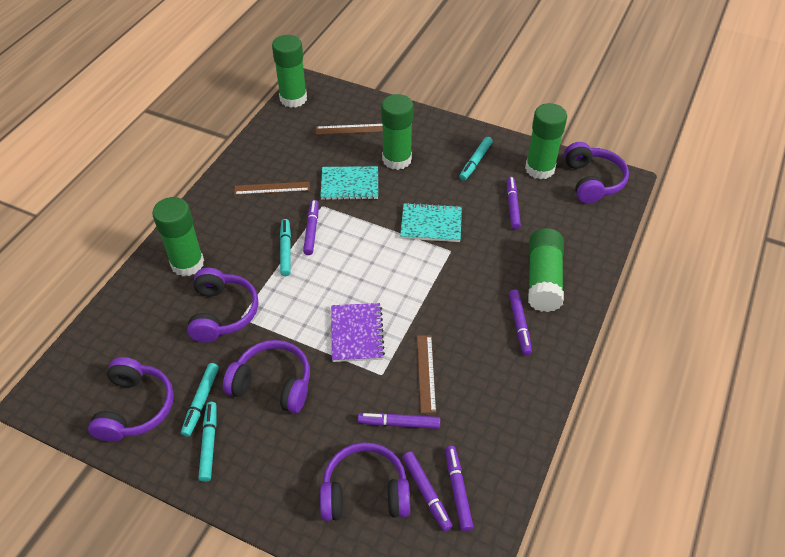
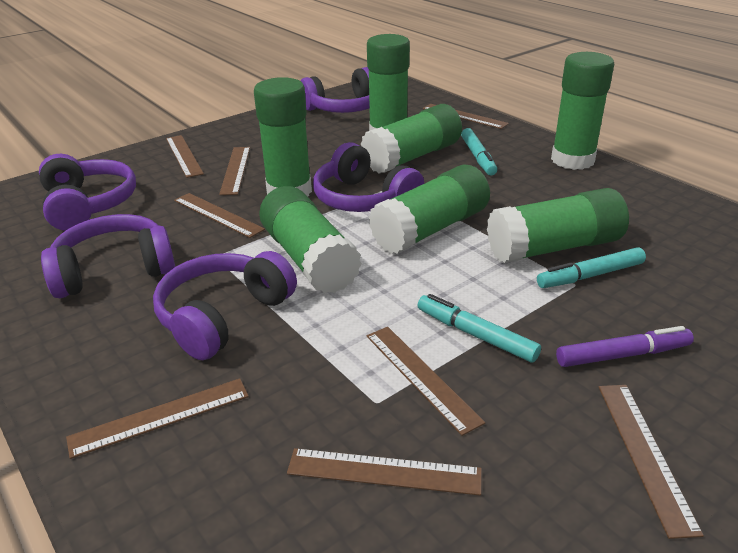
brown ruler: [234,182,310,195] [316,124,383,135] [417,335,436,413] = 3 -> [66,378,249,459] [166,135,204,178] [174,193,265,238] [219,147,250,195] [287,448,482,496] [367,327,485,436] [423,104,509,129] [599,385,704,539] = 8
green glue stick: [152,197,204,276] [272,35,307,108] [381,94,413,170] [525,103,567,180] [528,228,564,312] = 5 -> [254,77,312,197] [259,186,362,294] [361,104,462,174] [367,34,410,131] [369,165,490,254] [487,188,629,263] [551,52,614,170] = 7
purple marker: [303,200,319,255] [358,413,440,429] [402,451,452,531] [445,446,473,531] [507,177,521,230] [509,290,532,355] = 6 -> [556,326,694,367] = 1
purple notebook: [331,303,385,362] = 1 -> none = 0
turquoise marker: [181,363,219,437] [198,402,216,482] [280,219,291,276] [459,137,493,181] = 4 -> [418,294,541,362] [461,128,497,175] [537,247,646,288] = 3
turquoise notebook: [320,166,378,200] [400,203,462,242] = 2 -> none = 0

